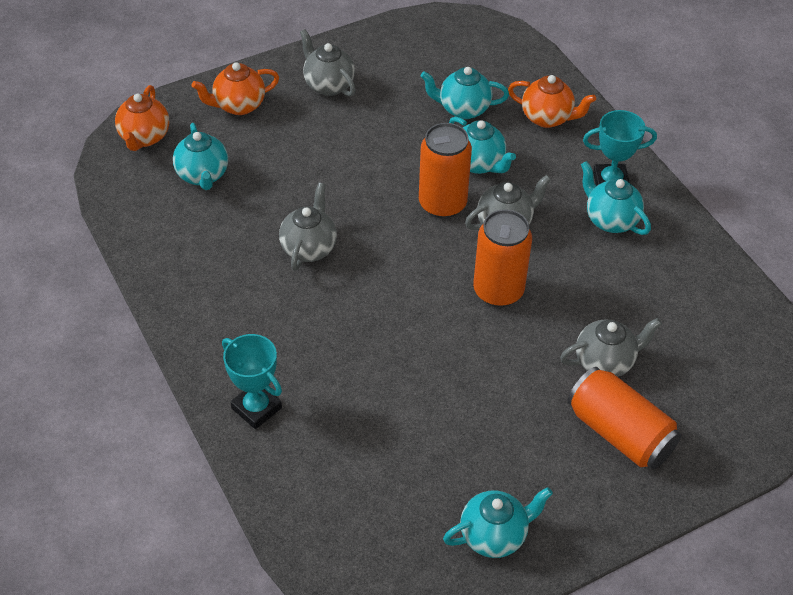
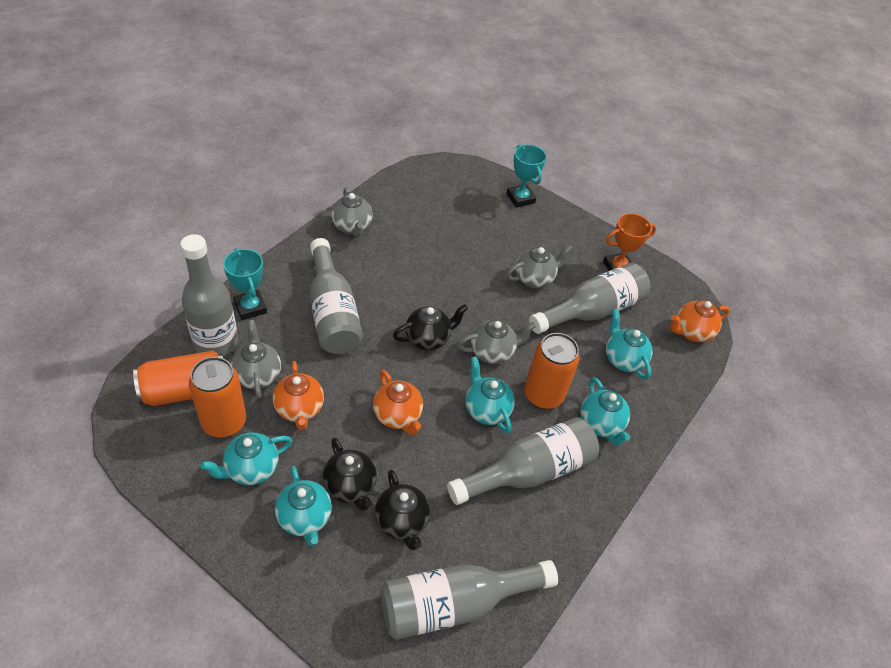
black teapot: none = 0 -> [323,438,377,511] [375,470,430,550] [393,304,468,350] = 3
grey bottle: none = 0 -> [180,234,238,356] [310,238,363,354] [380,560,558,640] [447,417,599,505] [529,263,650,334] = 5
orange trophy: none = 0 -> [603,213,656,271] = 1

